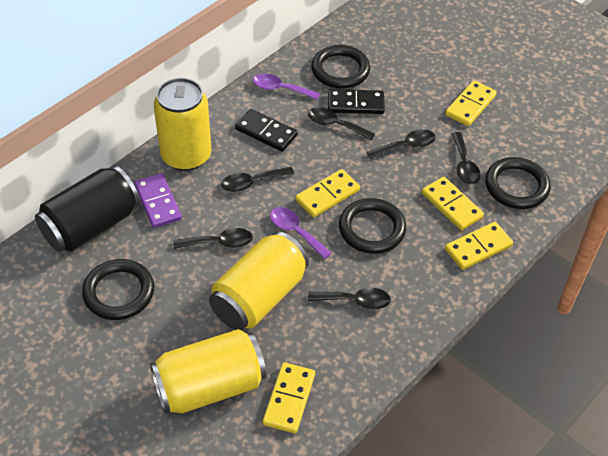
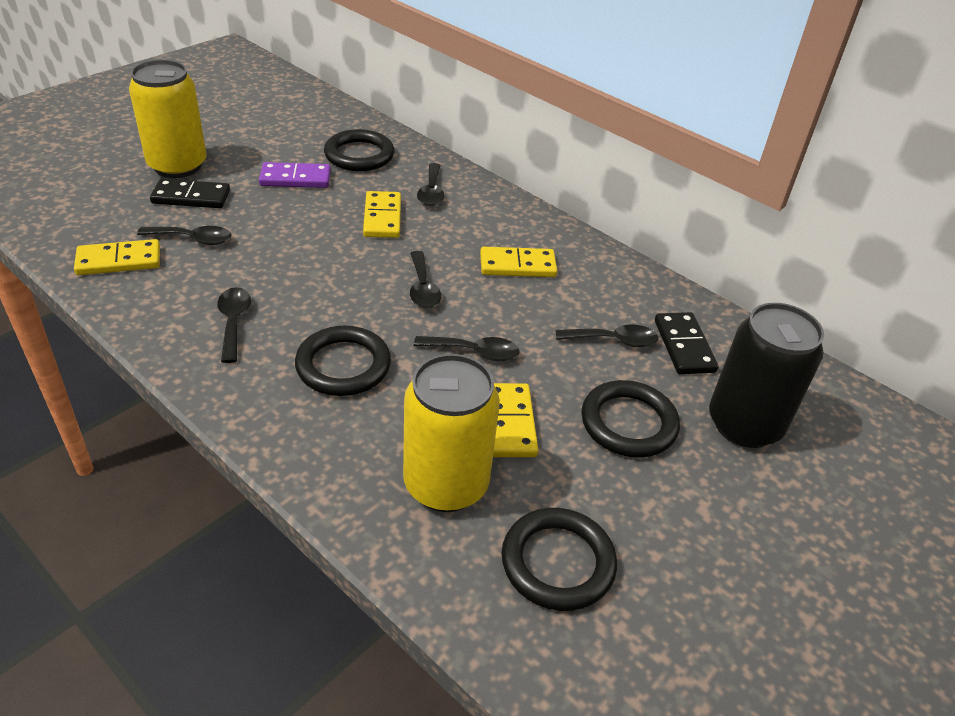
purple spoon: [253,74,320,100] [270,207,332,259] = 2 -> none = 0
yellow can: [150,329,266,414] [154,78,211,171] [209,232,309,330] = 3 -> [129,60,207,178] [403,354,500,512] = 2
yellow domino: [263,362,315,433] [295,169,360,217] [422,177,484,230] [445,80,497,126] [445,222,513,270] = 5 -> [74,239,160,275] [363,191,401,238] [480,247,557,277] [493,383,538,457] = 4

